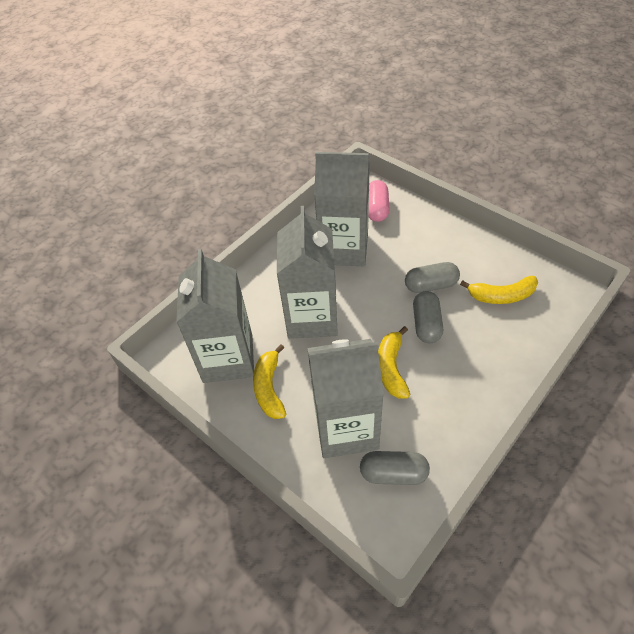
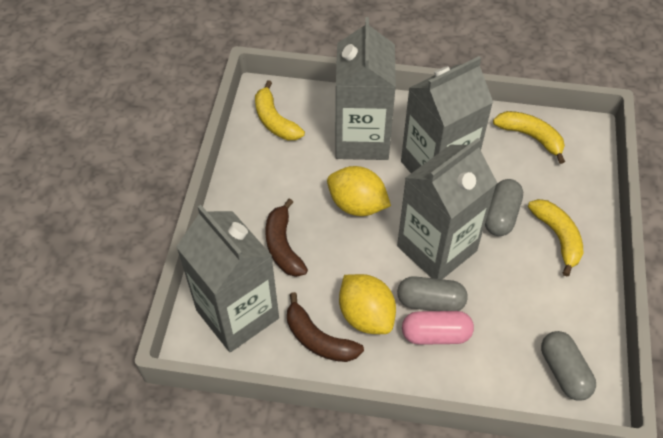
brown banana: none = 0 -> [265,198,308,277] [287,292,364,362] = 2
yellow lemon: none = 0 -> [327,166,391,216] [339,274,396,334] = 2

